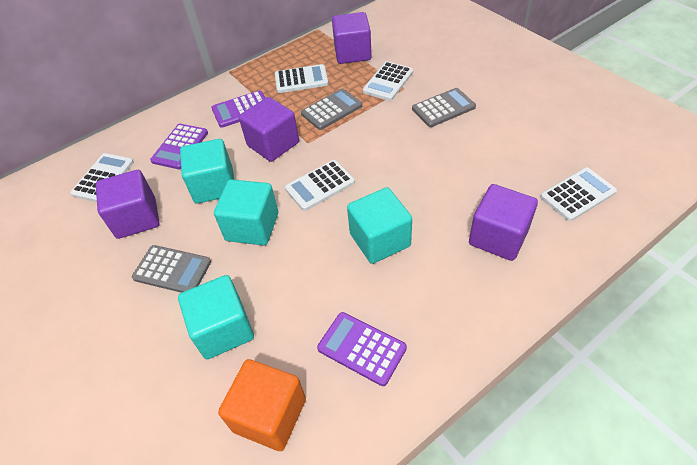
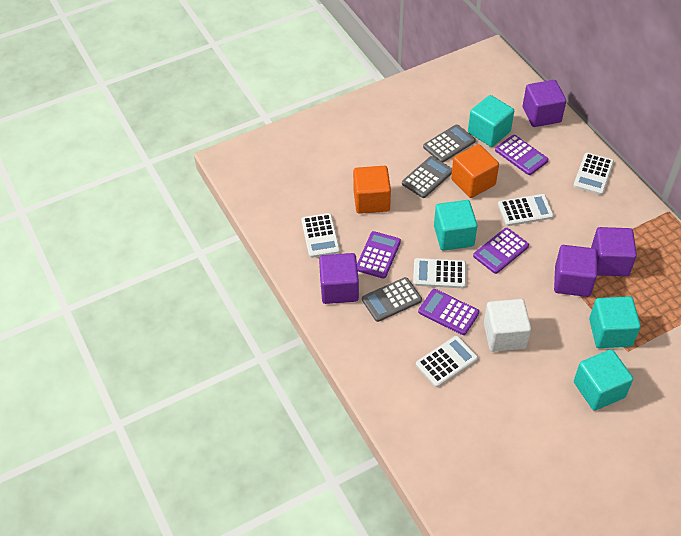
orange cube: [218,359,306,451] = 1 -> [353,166,391,214] [451,144,499,198] = 2
purple calculator: [150,124,208,169] [211,91,265,128] [317,312,407,386] = 3 -> [357,231,401,279] [418,289,479,335] [473,228,529,274] [495,135,548,175] = 4
white cube: none = 0 -> [484,299,531,352] = 1

